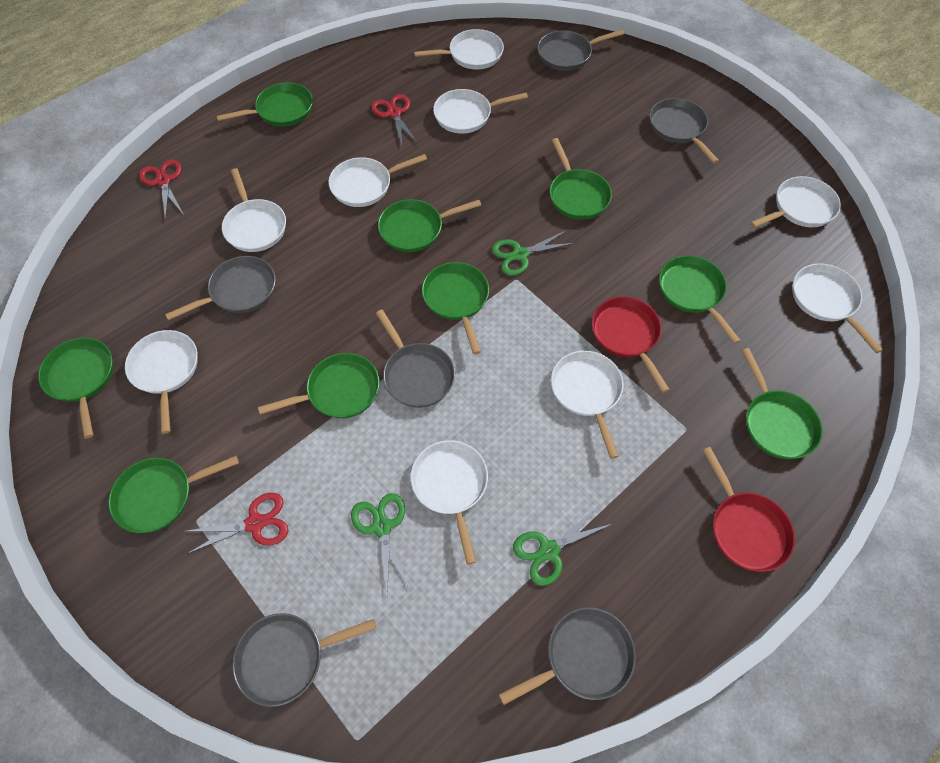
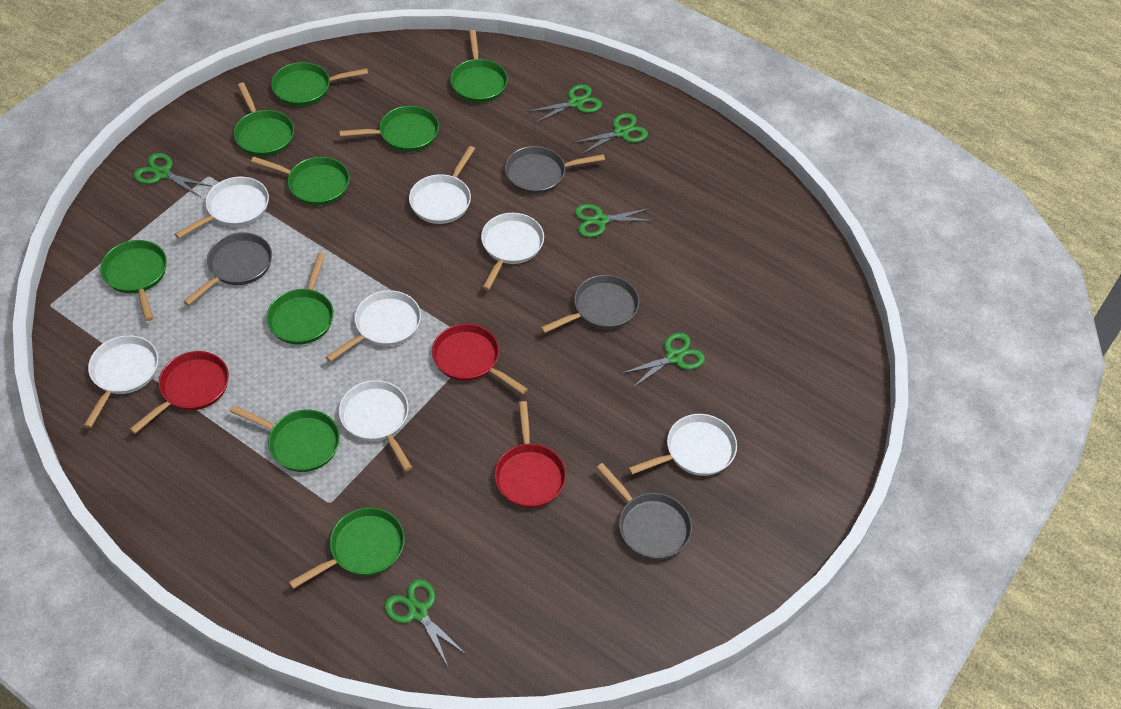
green scissors: [351,493,411,594] [492,230,575,276] [513,505,612,586] = 3 -> [134,153,212,197] [384,579,467,666] [527,84,602,123] [573,113,648,155] [574,204,655,237] [621,332,705,388] = 6
grey pan: [165,256,276,321] [232,613,376,707] [375,310,455,408] [499,607,636,705] [538,30,624,71] [649,98,719,164] = 6 -> [183,232,272,306] [505,146,605,194] [541,275,639,333] [596,463,692,560] = 4
red pan: [592,297,670,393] [703,447,795,572] = 2 -> [130,351,229,434] [432,324,528,394] [495,401,566,508] = 3
red scissors: [139,159,184,220] [184,493,289,554] [371,94,419,146] = 3 -> none = 0
white pan: [125,330,198,434] [222,168,286,252] [328,154,427,207] [411,440,488,565] [414,29,504,70] [433,89,528,134] [551,351,624,459] [750,176,841,228] [792,263,883,353] = 9 -> [84,335,158,428] [175,177,269,239] [326,290,421,362] [339,380,413,471] [409,146,475,224] [481,213,544,290] [628,414,737,476] = 7

